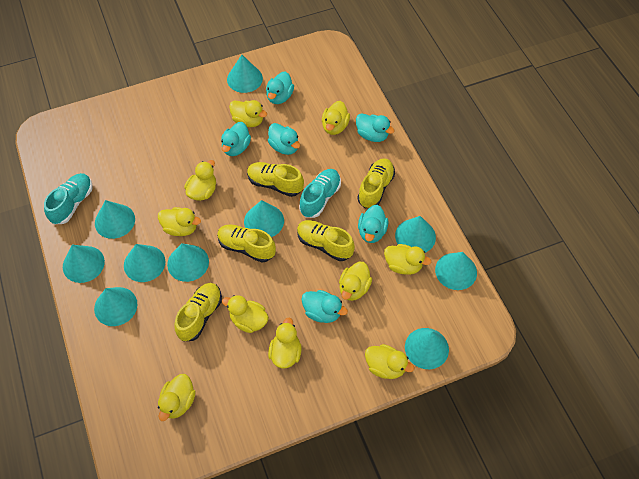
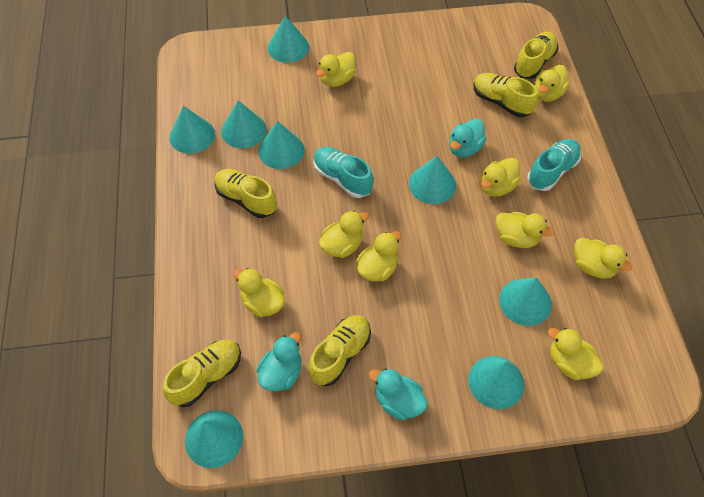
turquoise cone: [63,245,105,283] [94,287,137,326] [95,200,135,239] [124,244,166,282] [167,243,209,282] [227,55,263,93] [244,200,284,237] [395,216,436,253] [405,328,449,369] [435,252,477,290] = 10 -> [169,106,215,154] [185,410,243,468] [221,101,267,148] [258,121,304,169] [268,16,309,63] [409,156,456,204] [468,356,524,409] [499,278,552,326] = 8
turquoise duck: [221,122,251,156] [266,71,294,104] [268,123,300,155] [301,290,348,323] [356,113,395,142] [358,205,389,243] = 6 -> [256,332,301,391] [369,368,428,420] [449,119,486,157] = 3
yellow duck: [158,207,201,236] [158,374,196,421] [184,160,216,201] [222,295,269,333] [229,100,267,127] [268,318,302,368] [322,101,350,135] [339,262,372,301] [365,344,414,379] [384,244,431,275] = 10 -> [233,268,285,317] [316,52,356,87] [319,211,369,258] [356,231,401,281] [481,158,520,197] [496,212,554,248] [535,65,570,102] [548,328,603,380] [574,238,632,279] = 9

